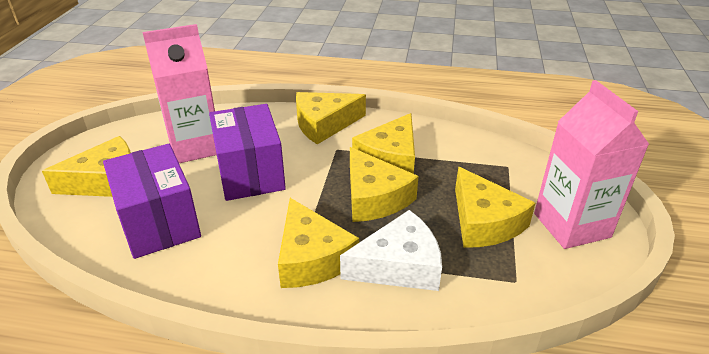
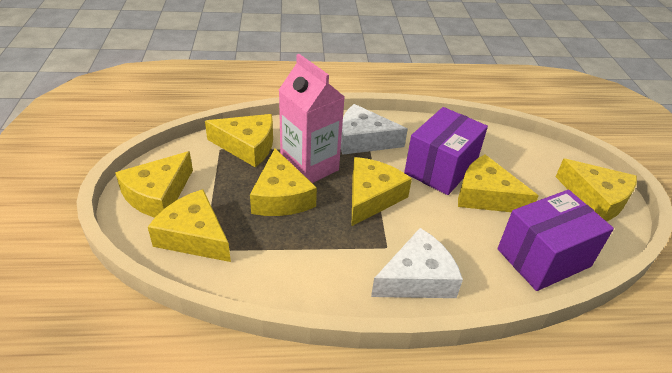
pink carton: [143,24,217,163] [534,80,650,249] = 2 -> [279,54,344,183] = 1
white cheese: [340,210,442,291] = 1 -> [341,104,408,155] [371,228,463,298] = 2
yellow cheese: [42,136,131,197] [278,198,359,288] [296,92,366,144] [350,147,419,222] [352,113,415,174] [455,167,535,248] = 6 -> [115,151,193,218] [148,189,231,262] [205,114,273,167] [250,148,317,216] [352,157,412,226] [458,155,539,212] [556,159,637,221] = 7

